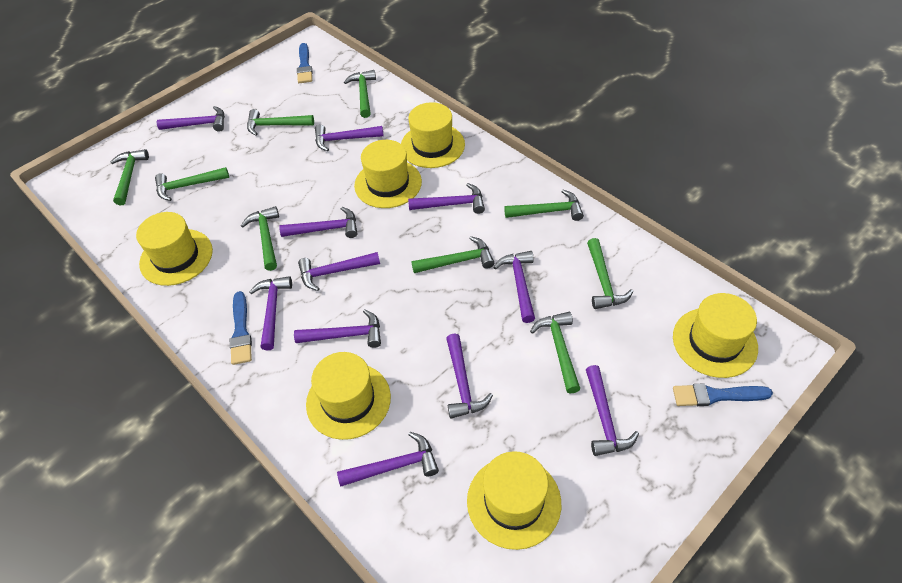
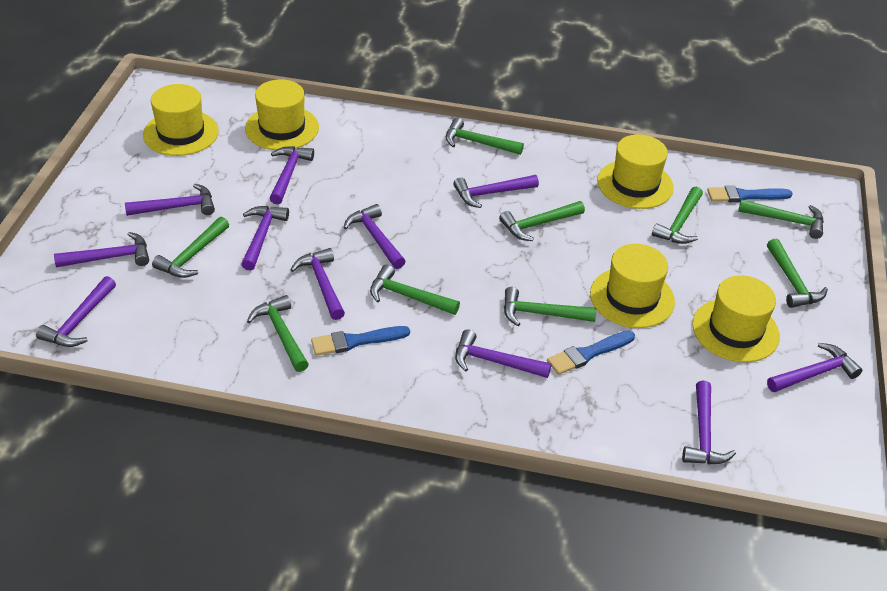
yellow hat: [136,212,213,286] [306,352,391,440] [354,140,422,208] [401,102,465,168] [467,451,561,550] [673,293,758,378] = 6 -> [143,84,219,156] [245,79,319,150] [590,244,675,328] [597,134,674,209] [692,275,780,362] = 5

